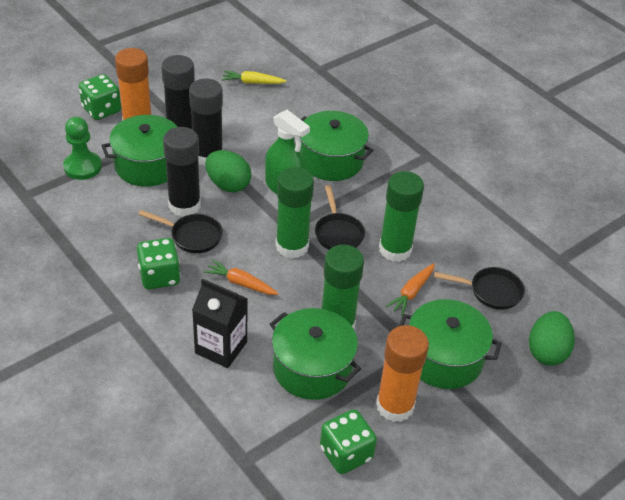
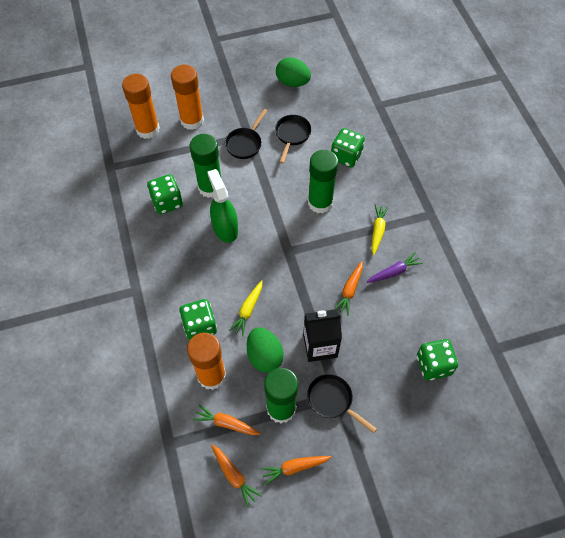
black glue stick: [162,55,195,129] [163,127,201,217] [189,79,223,165] = 3 -> none = 0
green dice: [79,74,121,120] [137,238,181,290] [320,409,377,474] = 3 -> [147,174,183,214] [179,299,217,340] [331,128,365,167] [417,339,458,380] = 4
green pawn: [63,117,102,180] = 1 -> none = 0
green pot: [101,115,178,187] [270,308,361,400] [300,111,374,181] [399,299,502,389] = 4 -> none = 0
orange carrot: [204,260,279,295] [386,263,435,316] = 2 -> [193,405,261,435] [211,445,262,508] [260,456,331,485] [335,261,363,316] = 4
orange glue stick: [115,48,151,121] [376,325,429,422] = 2 -> [122,74,160,139] [171,64,204,130] [187,333,226,390] = 3
purple carrot: none = 0 -> [367,252,423,283] = 1
yellow carrot: [222,71,287,84] = 1 -> [229,280,263,336] [371,204,389,255] = 2

